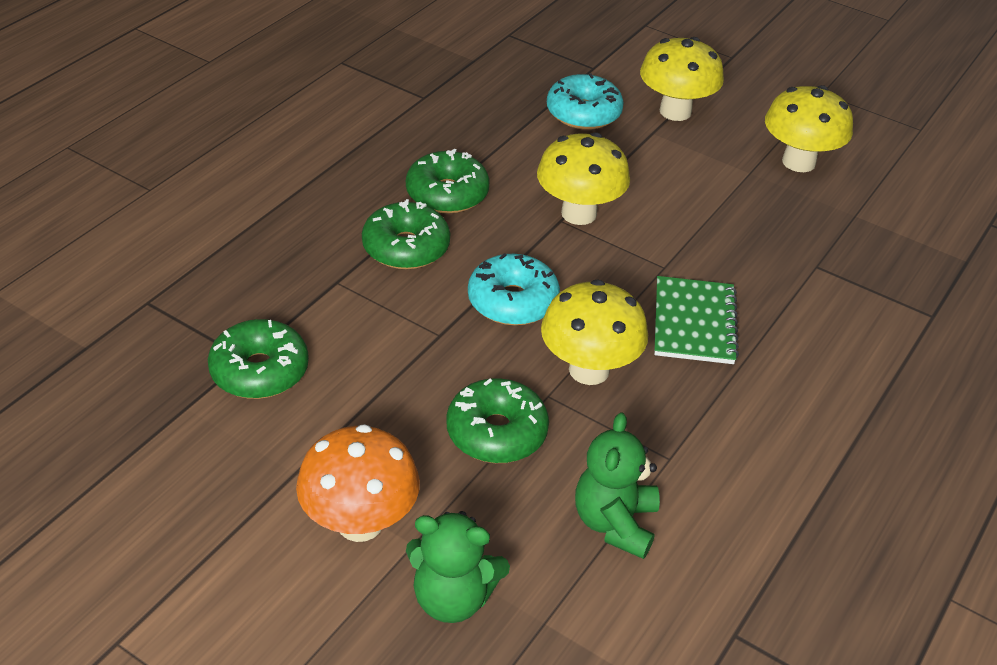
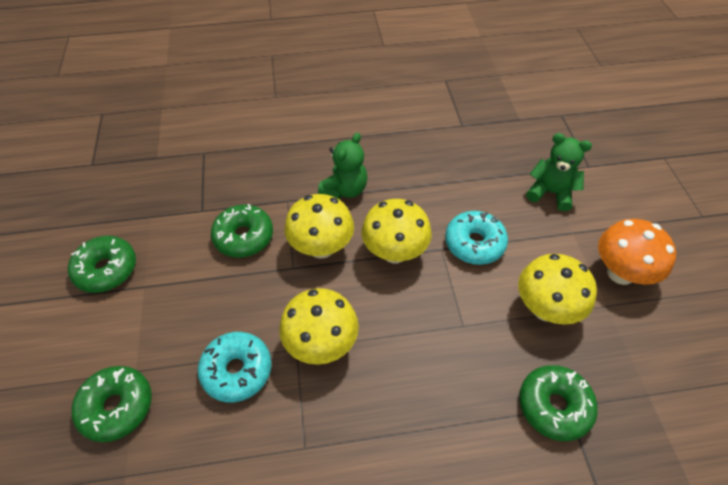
green notebook: [654,276,739,364] = 1 -> none = 0

